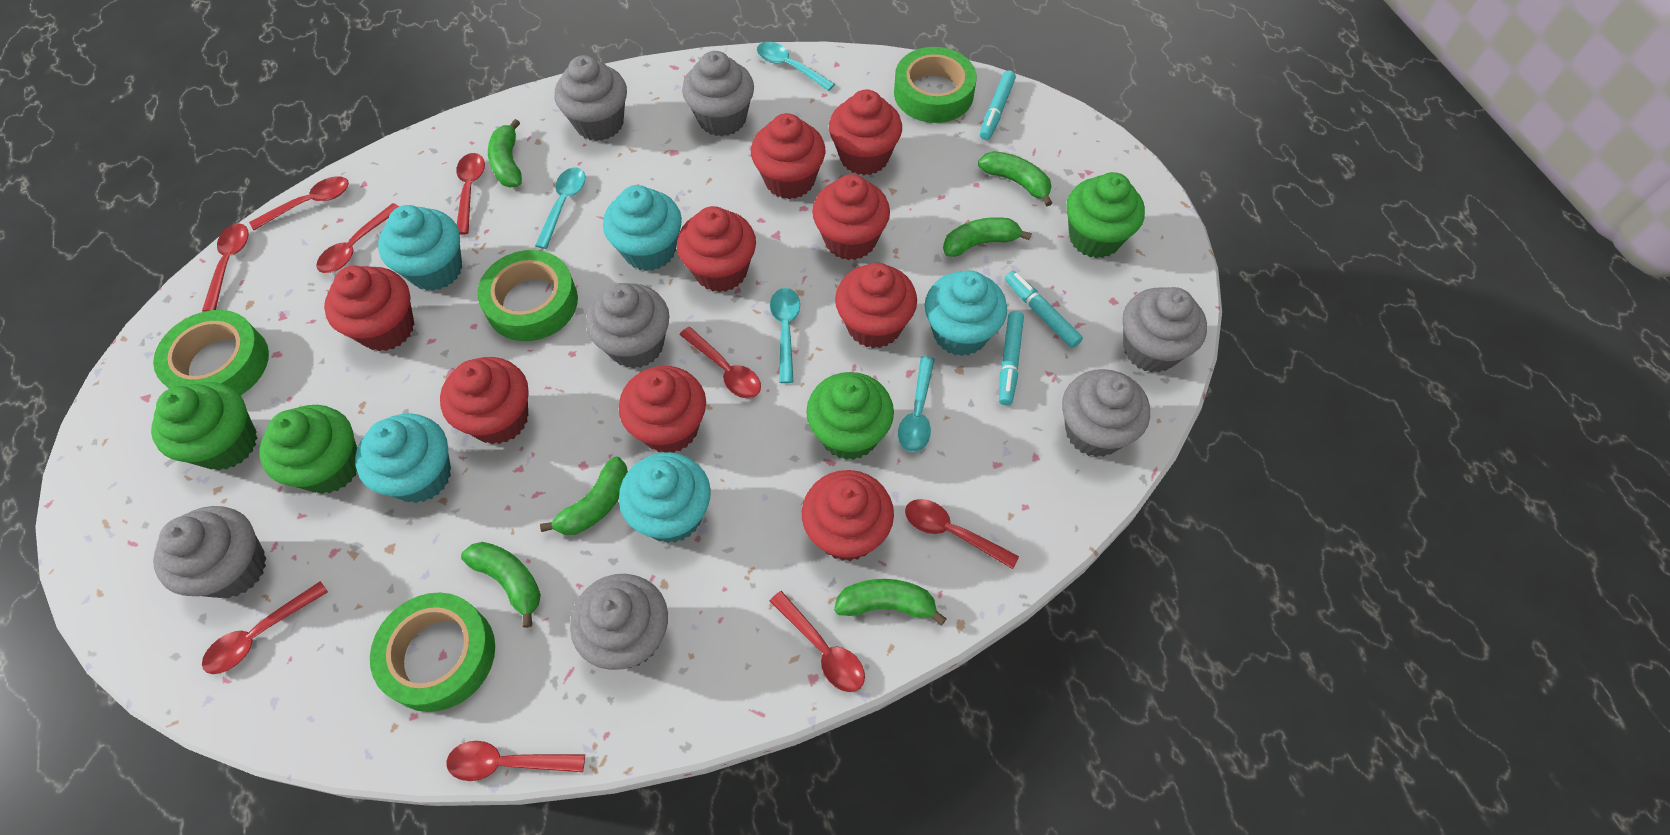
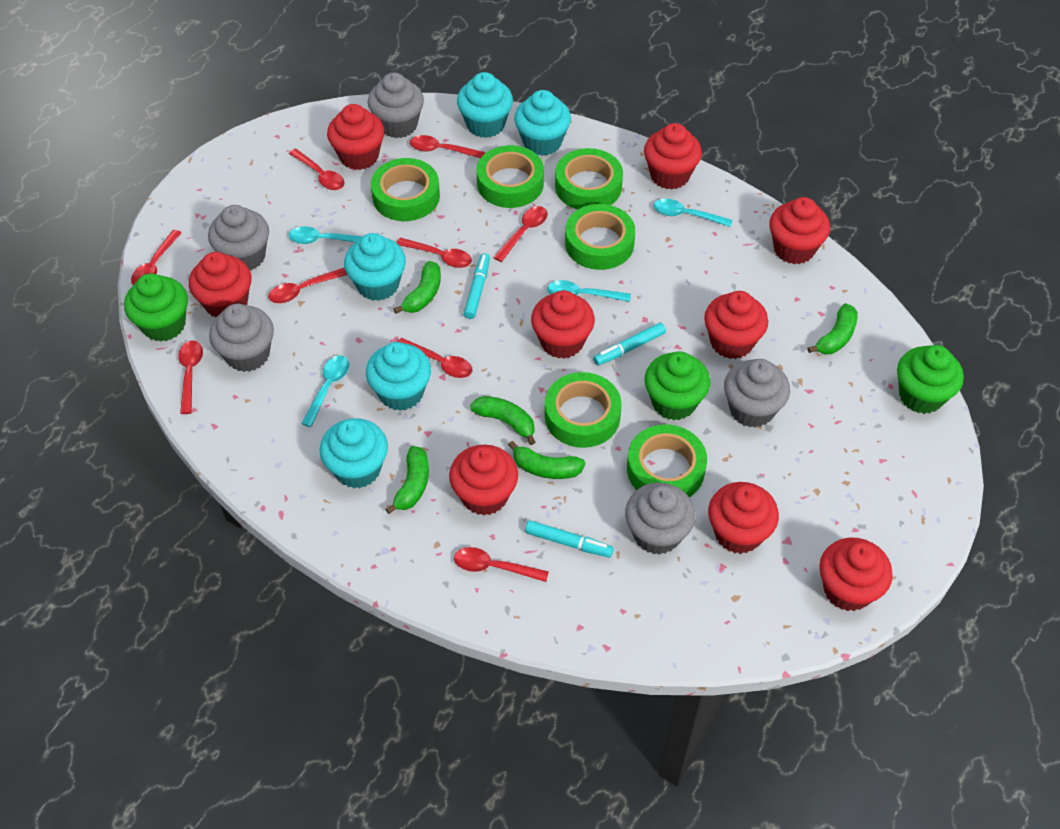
green banana: [461,542,541,628] [488,119,522,187] [540,456,628,535] [834,579,947,626] [943,217,1032,257] [978,151,1052,206] = 6 -> [386,446,429,514] [394,261,441,314] [470,396,535,445] [508,441,585,479] [808,303,858,354] = 5
green cupcake: [151,382,257,470] [259,405,357,494] [806,372,894,460] [1066,172,1145,258] = 4 -> [124,273,188,342] [644,351,710,420] [897,345,964,414] = 3
green tape: [153,310,269,396] [370,593,495,712] [477,250,578,341] [894,47,977,123] = 4 -> [371,158,440,221] [477,145,544,208] [545,372,622,448] [555,148,623,210] [565,204,635,270] [627,424,707,497] = 6
grey cupcake: [153,506,267,598] [555,55,627,141] [570,574,668,670] [586,283,669,369] [682,51,754,136] [1062,369,1150,457] [1122,287,1207,373] = 7 -> [208,205,269,271] [209,303,274,372] [368,73,424,138] [625,483,695,555] [724,359,790,428] = 5

